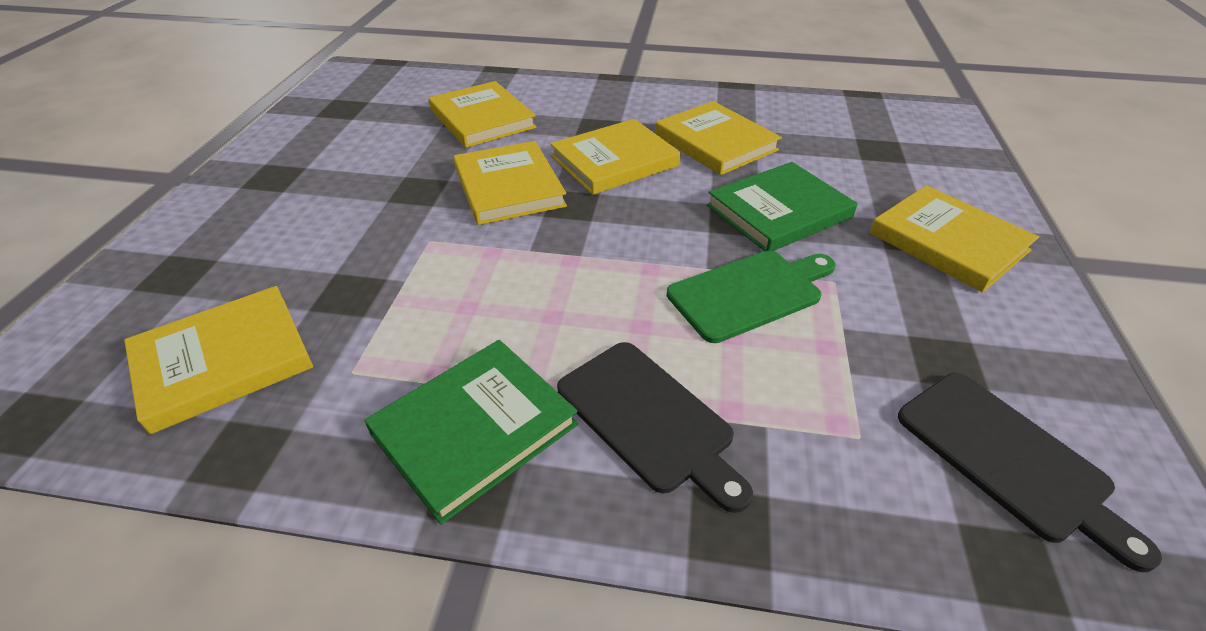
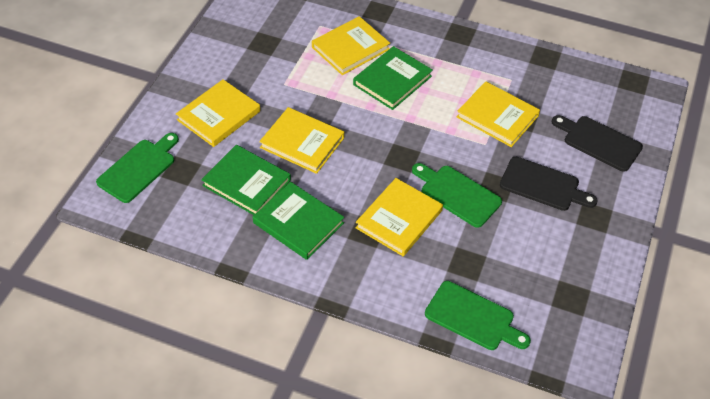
green book: [364,340,578,525] [707,162,858,251] = 2 -> [201,145,291,215] [253,182,344,260] [353,46,433,110] = 3
green cutting board: [667,251,836,343] = 1 -> [96,133,179,203] [412,163,502,228] [425,281,531,350] = 3
yellow book: [124,286,313,434] [428,81,536,148] [454,141,567,225] [550,119,681,195] [655,101,782,175] [870,185,1039,292] = 6 -> [176,79,260,147] [259,107,344,174] [312,16,390,75] [356,178,443,256] [457,81,540,147] = 5

